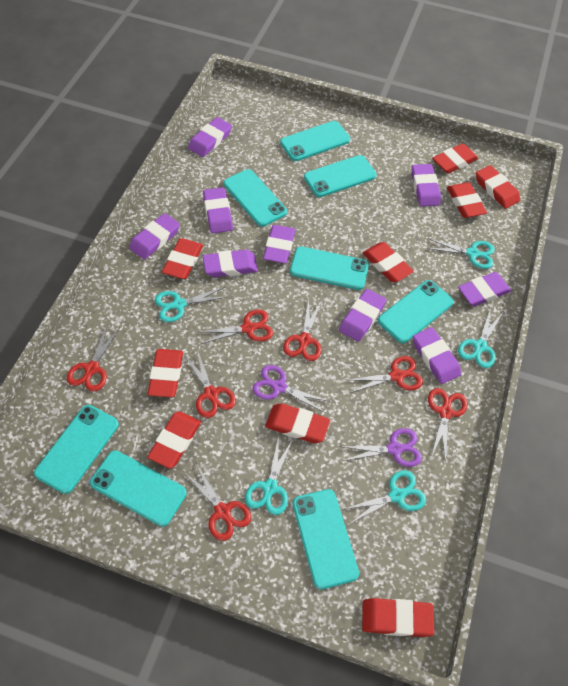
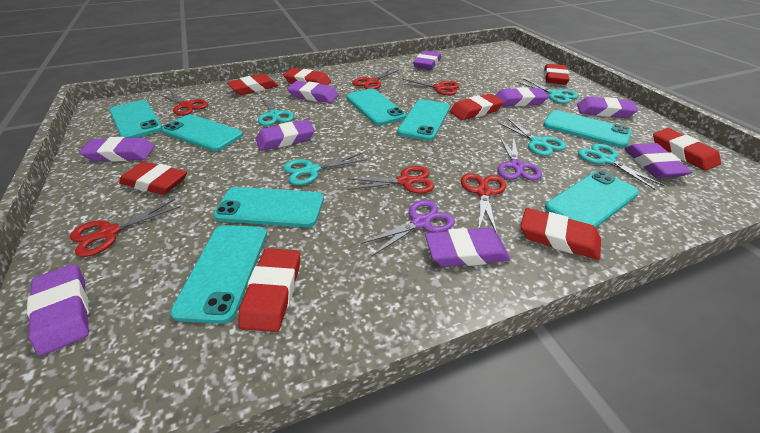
red eraser: [147,411,201,469] [148,349,183,397] [162,238,203,279] [265,403,330,443] [362,598,434,637] [363,242,414,282] [432,143,478,174] [447,182,487,218] [476,165,520,209] = 9 -> [119,161,187,195] [227,74,278,95] [238,248,300,332] [283,68,331,85] [450,94,504,120] [520,208,601,260] [544,64,569,85] [653,128,721,171] = 8
red scissors: [67,326,120,391] [183,463,251,541] [185,350,236,418] [199,309,273,344] [283,299,322,361] [348,356,423,393] [428,388,468,462] = 7 -> [70,199,181,257] [159,90,208,116] [346,166,434,193] [352,68,399,89] [401,79,460,95] [461,173,506,233] = 6

